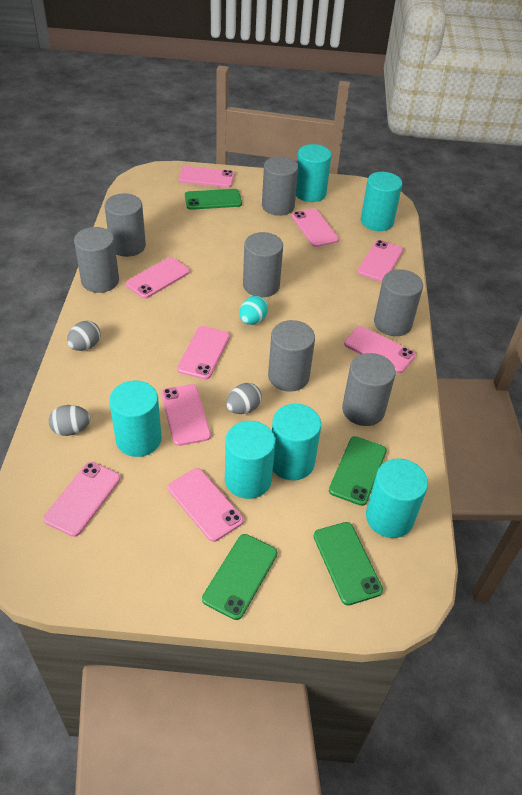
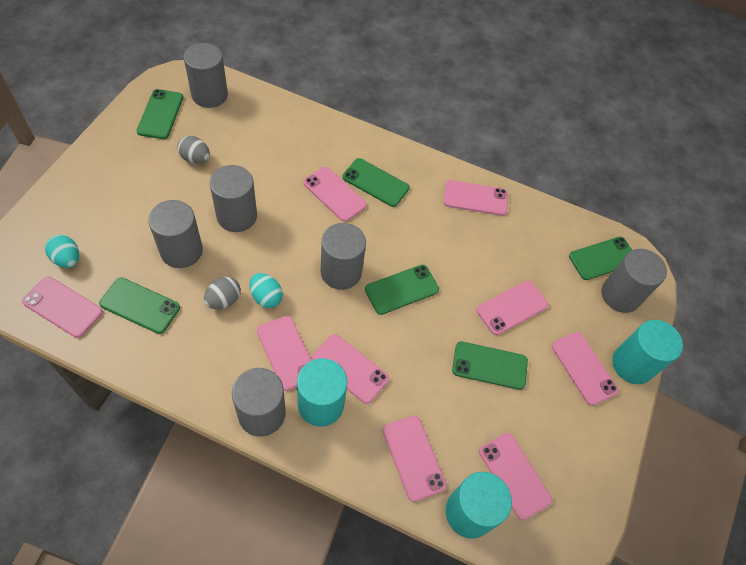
green phone: [185,189,242,210] [202,534,277,620] [313,522,383,605] [329,436,387,506] = 4 -> [99,277,180,334] [136,89,183,139] [343,158,410,207] [365,265,439,315] [452,341,528,390] [569,237,632,280] = 6
grey cylinder: [74,227,119,293] [105,194,146,257] [243,232,283,297] [262,156,298,216] [268,320,315,392] [342,353,396,426] [374,269,423,336] = 7 -> [148,200,203,268] [183,43,228,108] [210,165,257,232] [232,368,286,437] [321,223,366,290] [602,249,667,313] = 6
grey egg: [49,405,91,436] [67,321,100,351] [226,383,262,414] = 3 -> [178,136,210,164] [204,277,241,309] = 2
turquoise cylinder: [109,381,162,457] [225,421,275,499] [272,404,321,480] [296,144,332,202] [361,172,402,231] [366,459,428,538] = 6 -> [297,358,347,427] [445,472,512,538] [612,320,683,384] = 3
turquoise egg: [239,296,268,325] = 1 -> [45,235,79,268] [250,273,283,308] = 2

